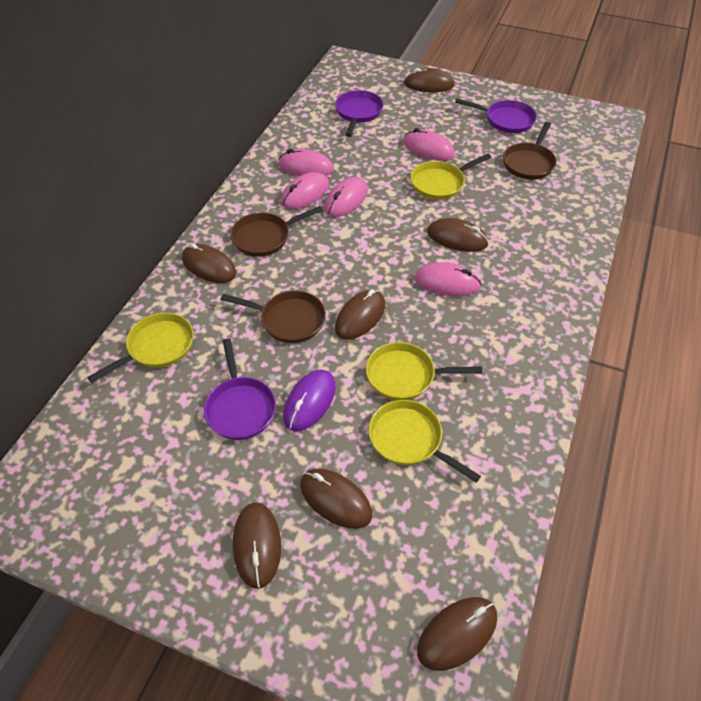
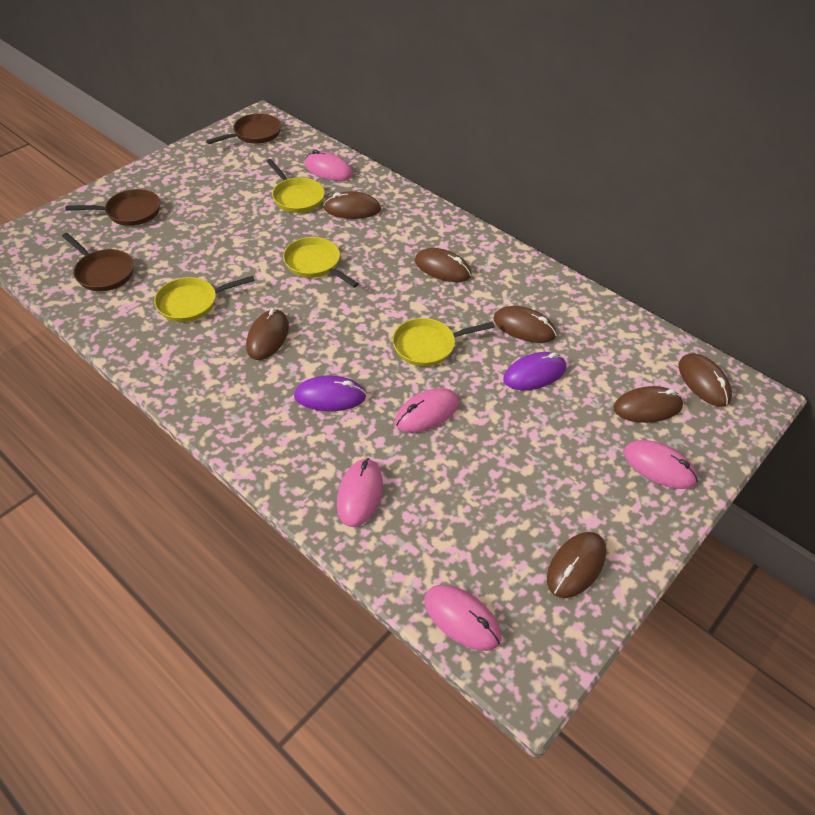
purple mouse: [283,370,336,431] = 1 -> [294,375,366,411] [503,352,566,390] = 2
purple pan: [204,339,276,440] [335,90,384,137] [455,98,537,133] = 3 -> none = 0

